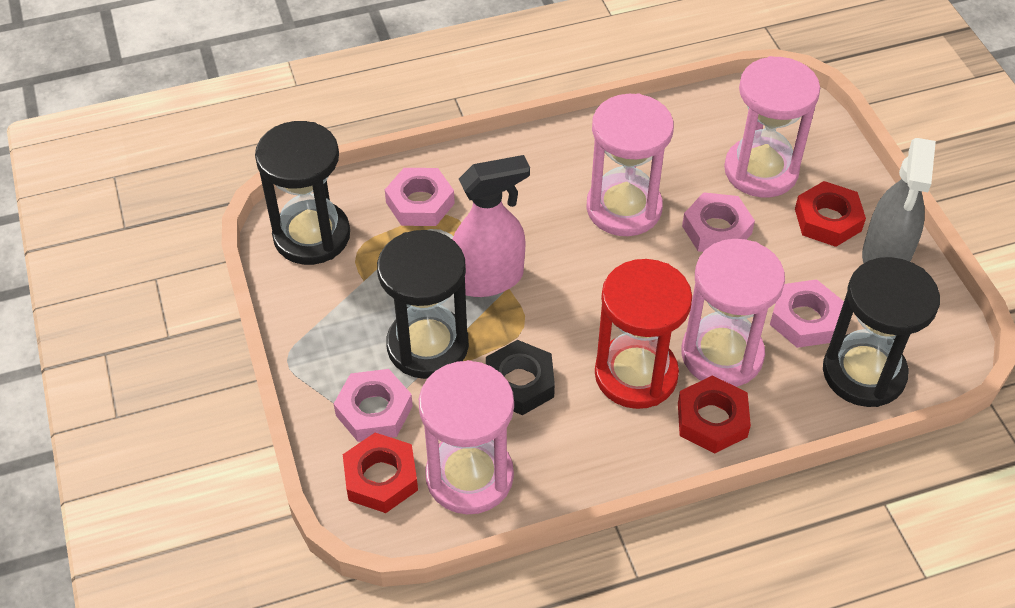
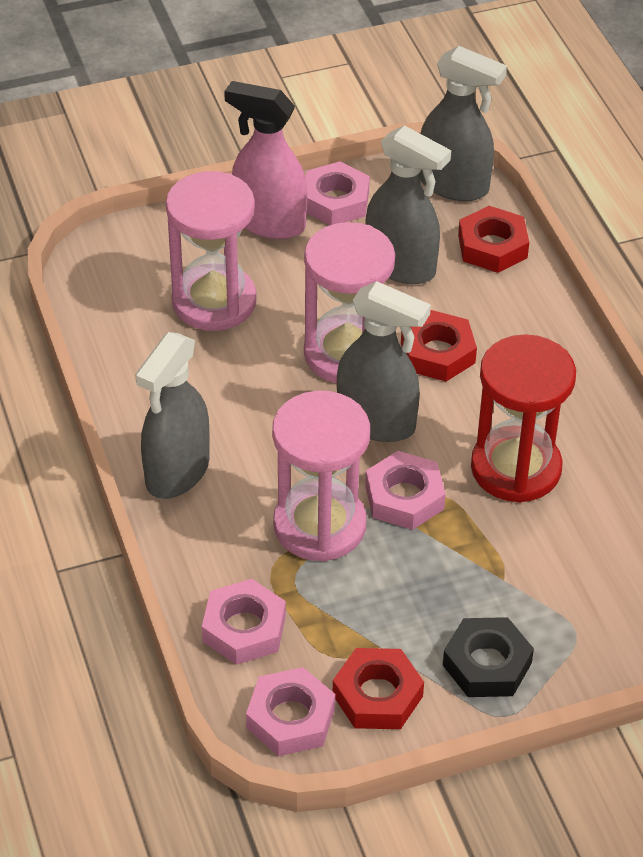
black hourglass: [255,121,350,265] [377,230,469,379] [823,257,940,407] = 3 -> none = 0
grey spray bottle: [862,138,936,263] = 1 -> [135,332,210,499] [337,281,431,442] [365,125,451,284] [419,46,507,201] = 4
pink hourglass: [419,360,514,514] [586,94,674,236] [682,239,785,387] [724,56,820,198] = 4 -> [166,171,257,331] [272,391,370,561] [304,222,395,383] = 3

